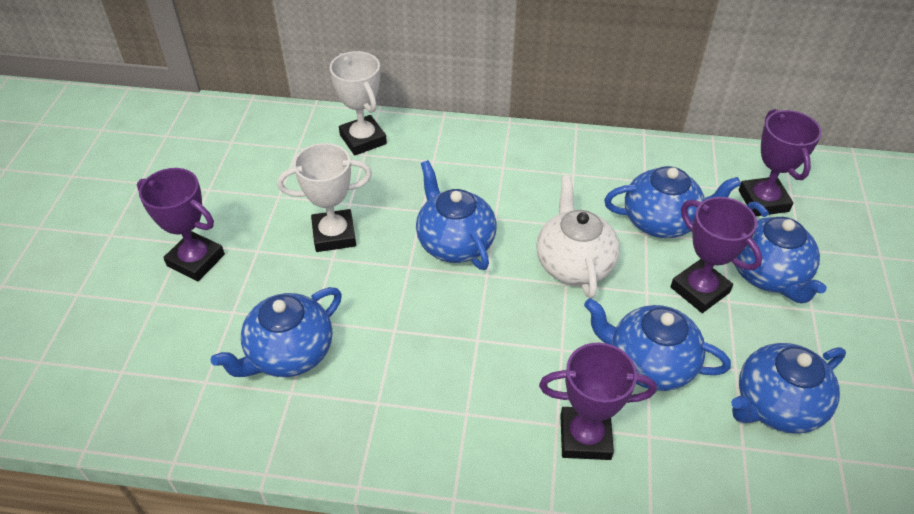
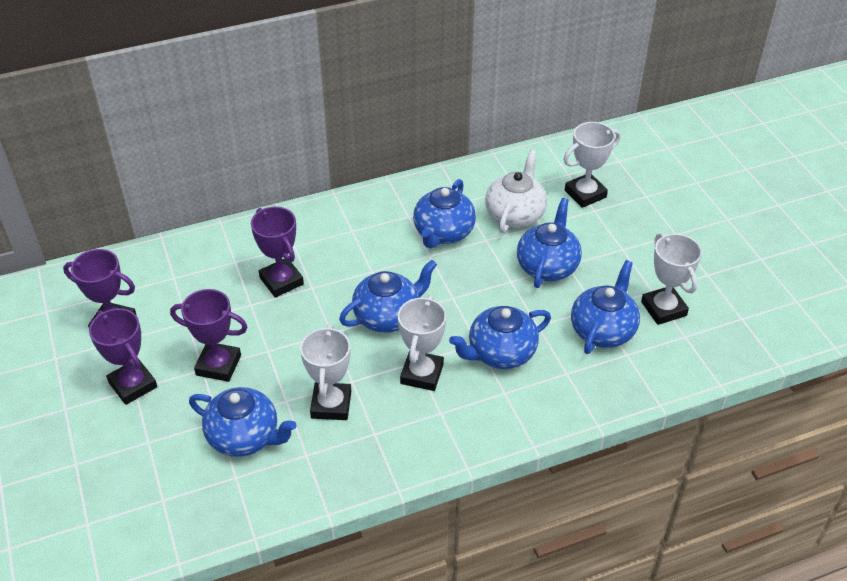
white trophy: [277,143,372,252] [330,51,387,155] = 2 -> [300,324,351,420] [398,295,446,391] [563,122,621,208] [641,233,702,325] = 4

